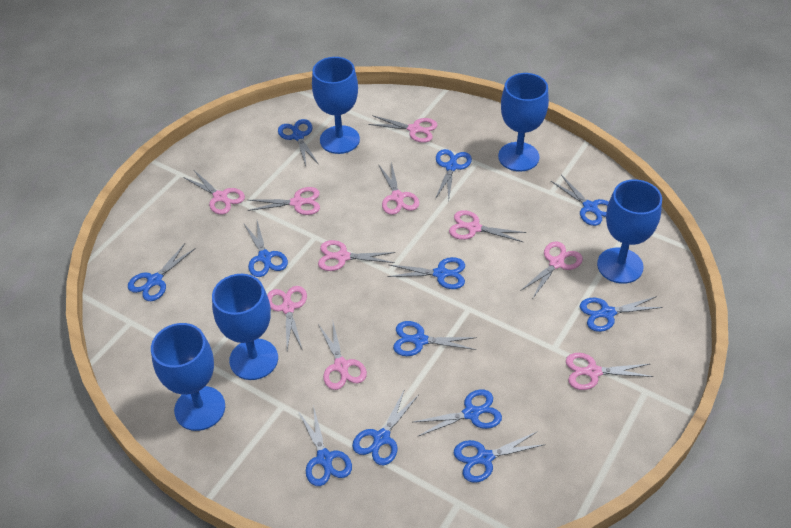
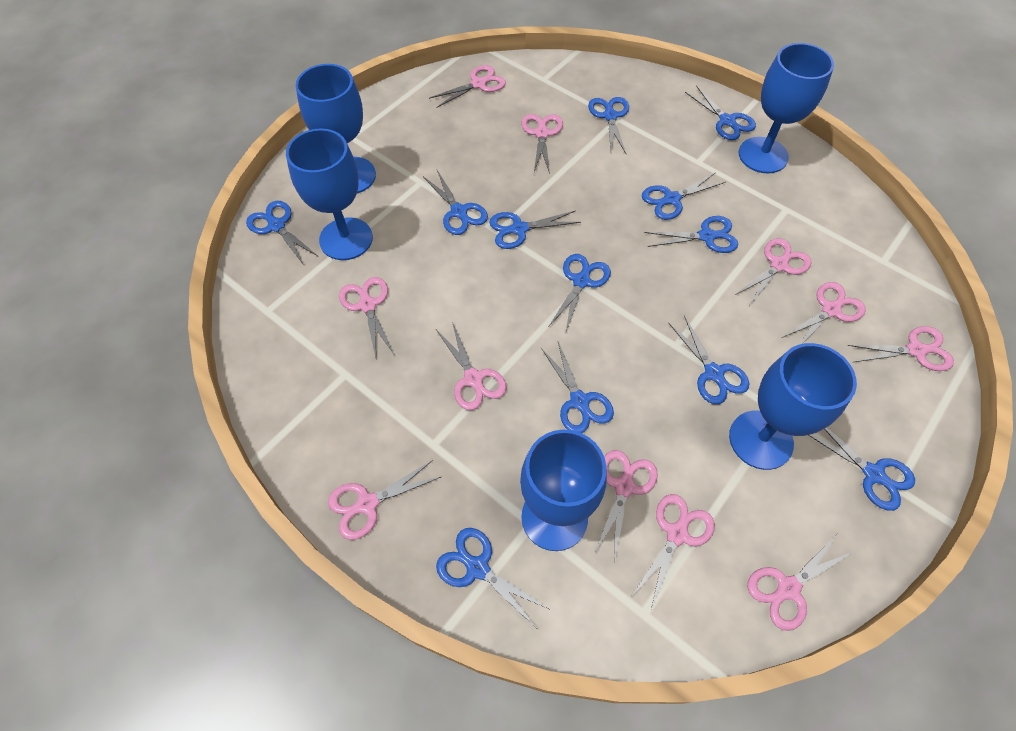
pink scissors: [183,170,245,214] [247,187,320,215] [267,286,307,351] [318,240,396,271] [318,323,367,390] [368,115,438,143] [379,162,419,215] [449,210,526,242] [520,241,583,298] [566,353,654,390] = 10 -> [328,460,441,540] [339,277,394,358] [429,65,506,108] [436,322,507,410] [521,114,563,174] [594,450,658,559] [631,494,715,610] [735,238,811,305] [747,535,855,631] [781,282,866,345] [847,326,954,371] = 11

